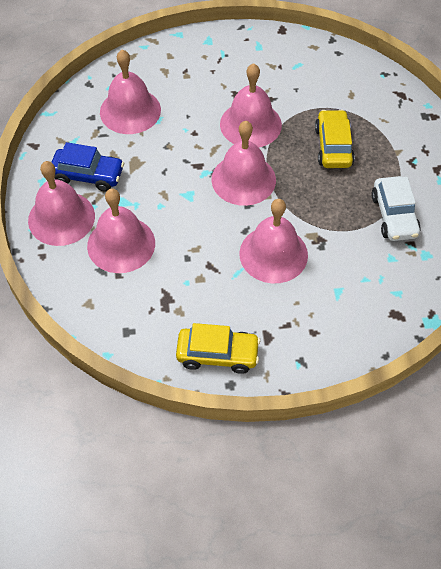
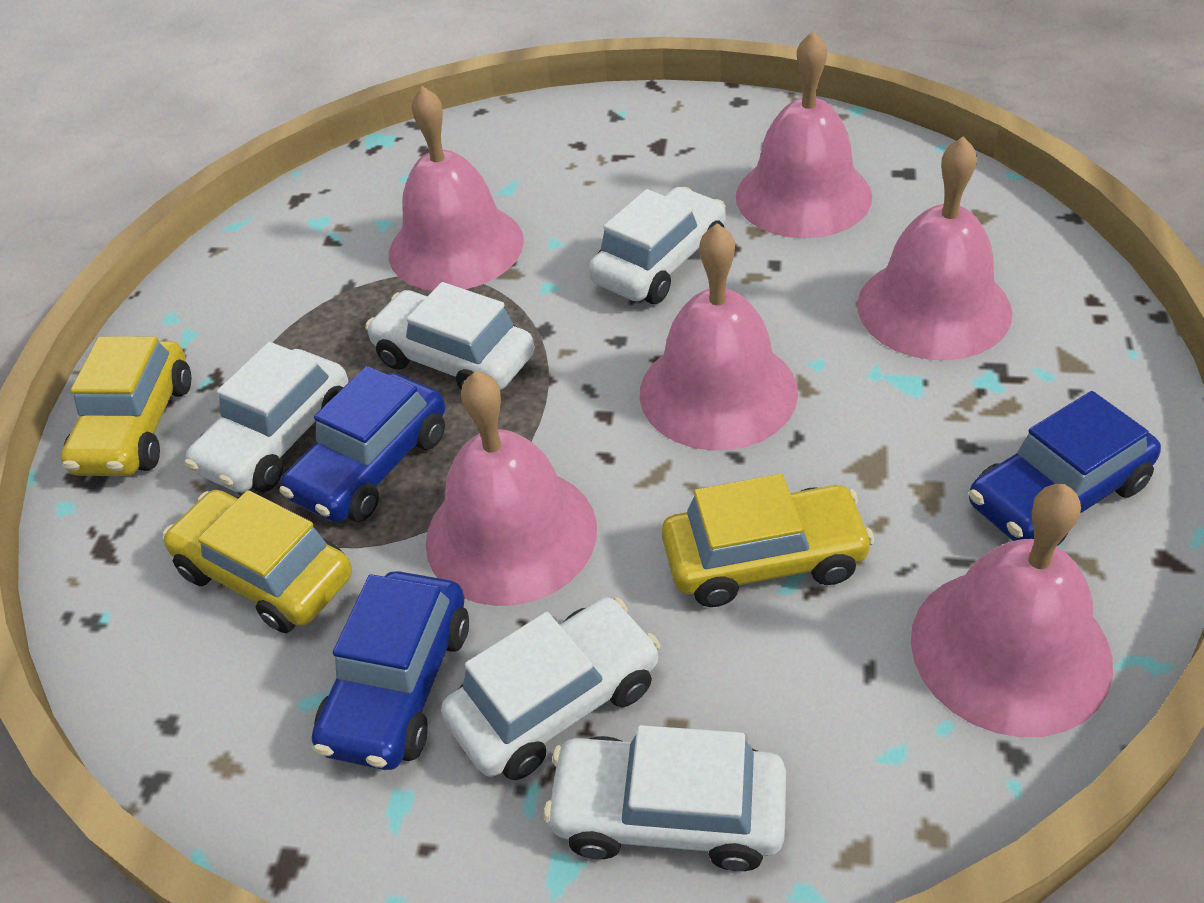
blue car: [52,142,124,192] = 1 -> [280,366,445,523] [312,571,469,770] [969,391,1161,546] = 3
white car: [371,176,421,241] = 1 -> [185,342,348,493] [365,282,534,390] [441,597,660,780] [544,725,786,871] [589,187,726,304] = 5
yellow car: [176,323,260,374] [315,110,355,168] = 2 -> [60,336,191,476] [163,490,352,633] [662,474,875,607] = 3

